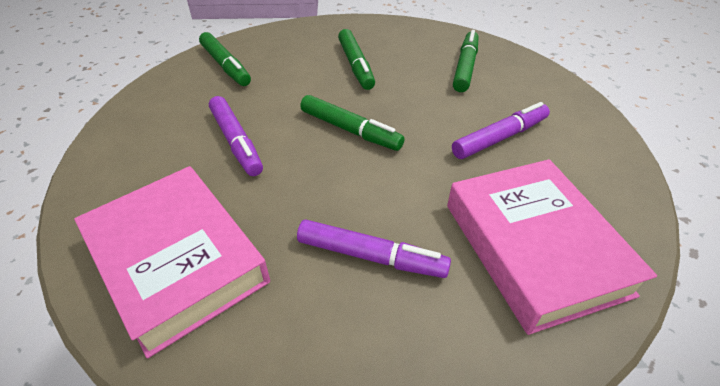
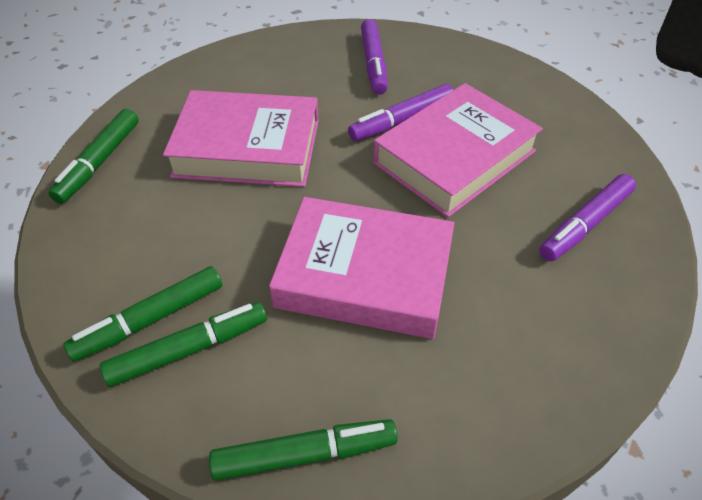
pink book: [74,166,270,359] [447,159,657,335] = 2 -> [163,90,319,187] [269,197,454,339] [373,83,543,217] = 3

